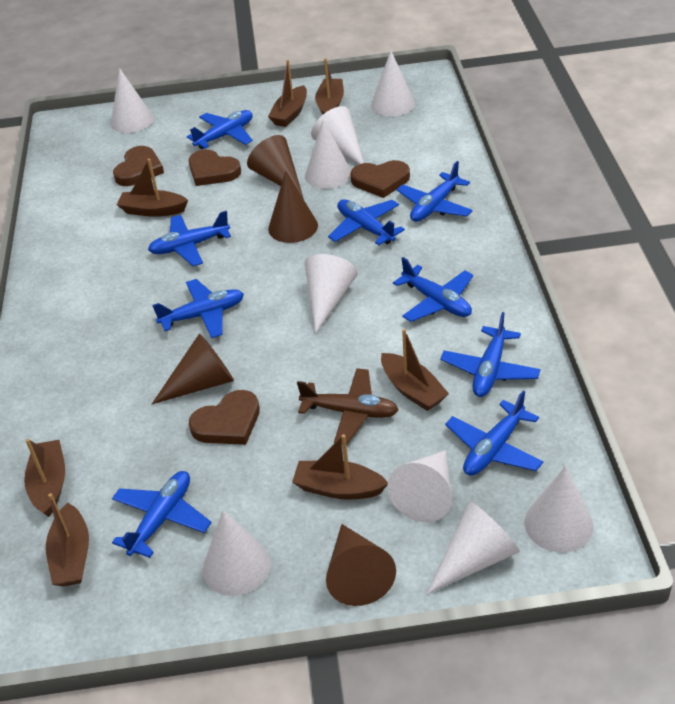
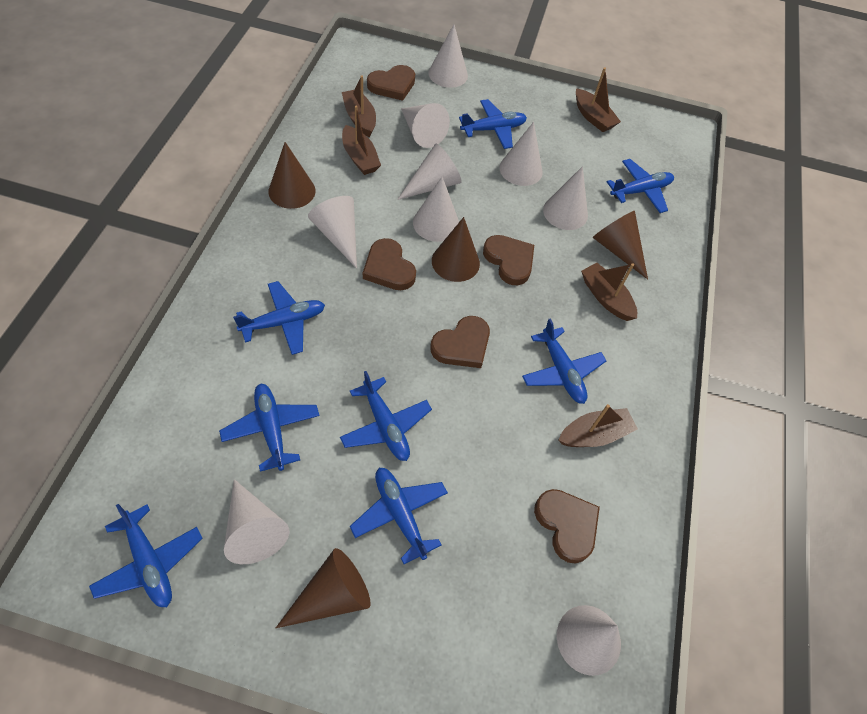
blue plane: [112,471,212,558] [148,211,231,266] [152,279,244,338] [187,110,253,149] [328,199,405,245] [393,257,473,322] [397,161,473,222] [440,312,541,397] [445,391,544,476] = 9 -> [89,504,203,607] [219,383,320,472] [233,281,325,355] [340,371,432,461] [350,468,448,564] [459,99,527,149] [522,318,606,404] [607,159,674,213] = 8
brown boat: [24,439,65,517] [46,493,89,587] [117,159,188,217] [268,60,307,127] [292,434,388,500] [315,58,344,115] [381,329,449,411] = 7 -> [342,75,376,137] [342,106,381,175] [558,404,638,447] [576,67,621,132] [581,263,637,321] = 5
brown heart: [113,146,164,186] [189,149,241,186] [189,390,260,445] [351,160,410,198] = 4 -> [363,238,416,290] [367,65,415,101] [430,316,490,368] [483,235,534,285] [534,489,600,564] = 5
brown plane: [297,368,399,445] = 1 -> none = 0

